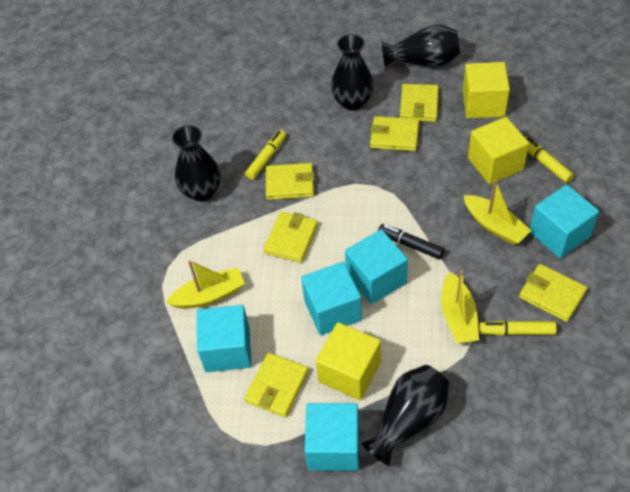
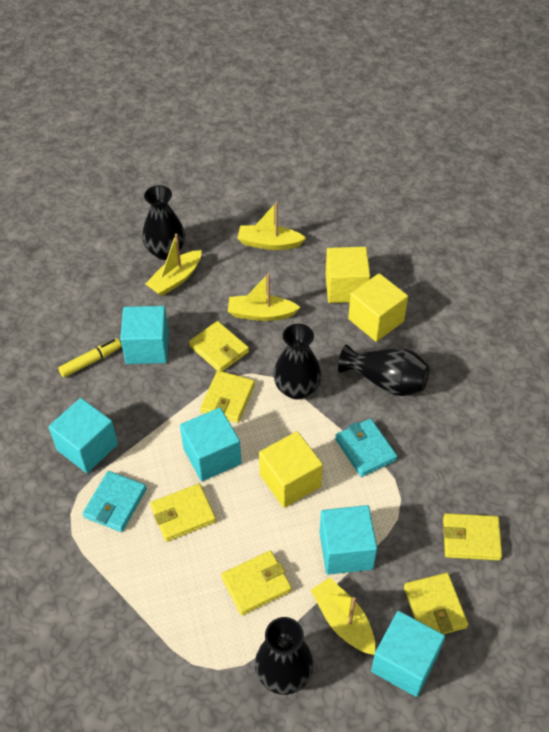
black marker: [378,224,444,259] = 1 -> none = 0
turquoise wallet: none = 0 -> [83,471,147,532] [335,418,397,477] = 2
yellow boat: [166,260,245,309] [441,270,479,343] [463,180,532,245] = 3 -> [145,233,202,296] [228,273,301,321] [237,202,306,250] [311,577,376,655] = 4
yellow marker: [245,130,286,180] [479,321,557,335] [525,137,574,183] = 3 -> [58,338,122,378] = 1

